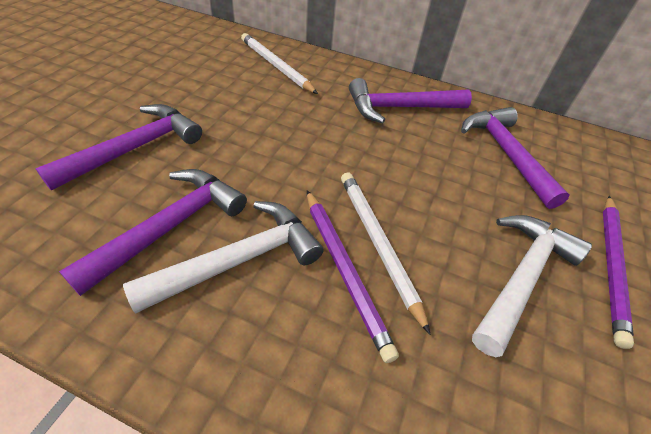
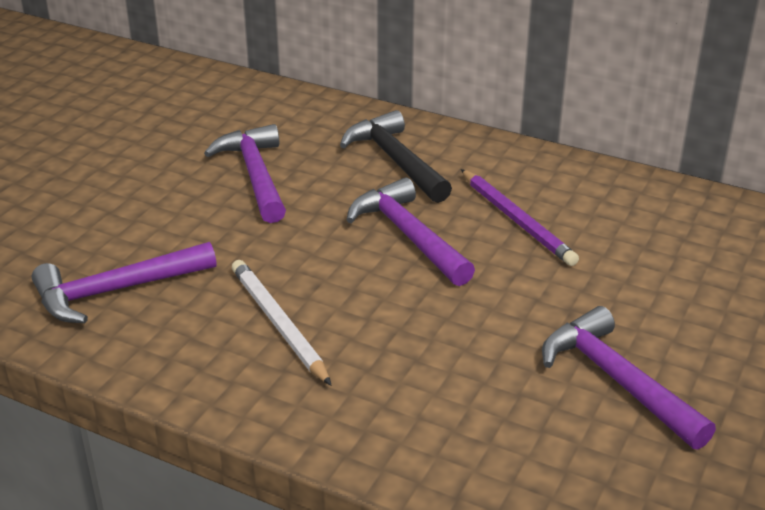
black hammer: none = 0 -> [340,110,452,203] = 1
purple pencil: [307,190,399,363] [603,196,634,349] = 2 -> [461,169,579,266] = 1
white hammer: [123,201,324,314] [472,215,592,357] = 2 -> none = 0
white pencil: [241,33,318,94] [341,173,430,334] = 2 -> [232,260,331,385] = 1

